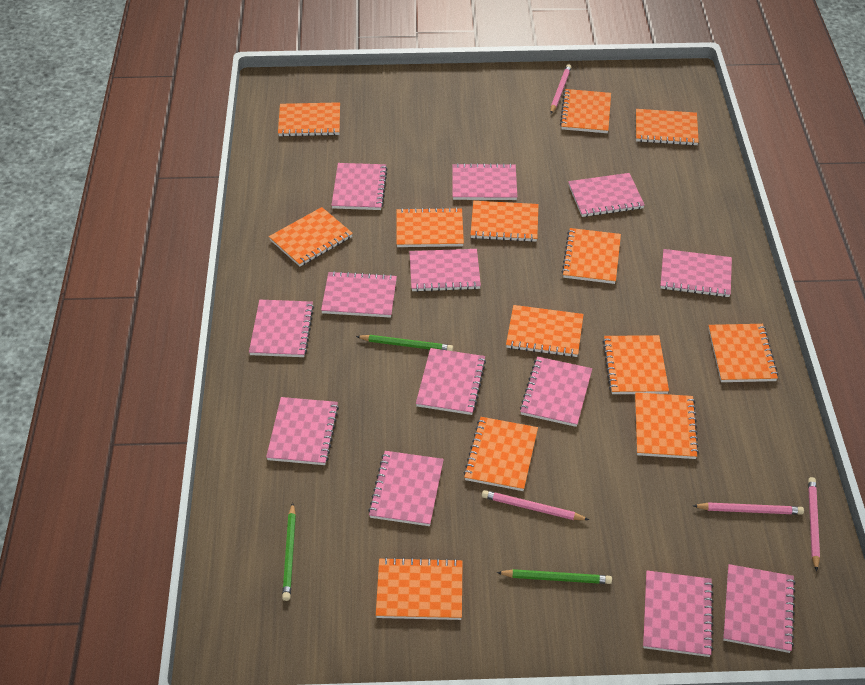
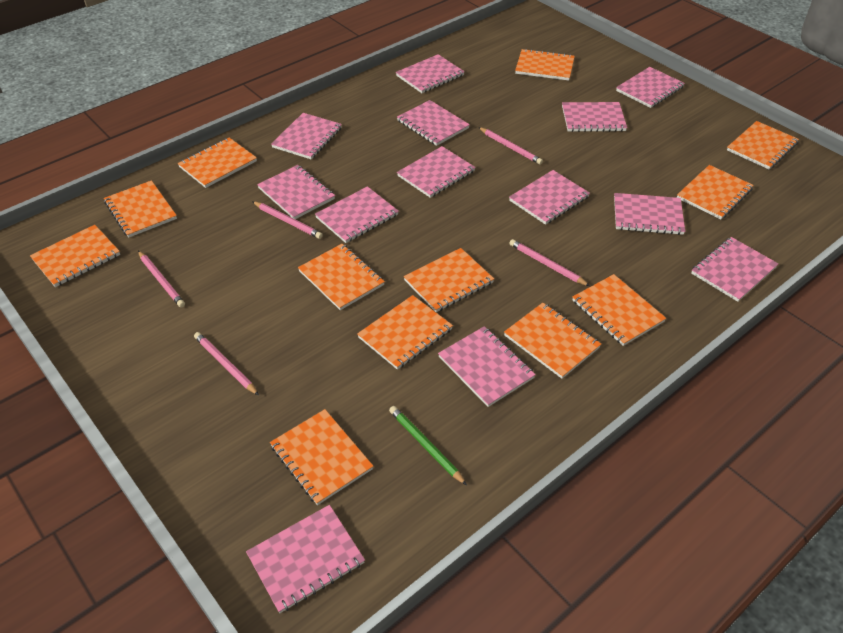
green pencil: [282,503,296,601] [356,335,453,351] [497,569,612,584] = 3 -> [389,406,467,485] = 1
orange notebook: [269,207,353,267] [278,102,340,137] [376,557,463,620] [397,207,464,247] [464,417,538,491] [470,201,539,242] [506,305,584,357] [560,89,611,133] [562,228,621,284] [603,335,669,394] [635,392,699,459] [636,109,699,146] [708,324,778,382] = 13 -> [30,225,120,287] [104,180,177,237] [178,138,257,188] [270,409,373,505] [298,244,385,310] [357,295,453,370] [404,248,494,312] [504,303,601,379] [515,49,575,81] [573,274,666,346] [677,165,754,219] [727,121,799,169] = 12
pink pencil: [482,490,589,520] [551,64,571,114] [693,502,804,515] [808,477,820,572] = 4 -> [138,251,185,308] [194,332,259,395] [252,201,323,239] [478,127,543,165] [509,239,590,286] = 5

